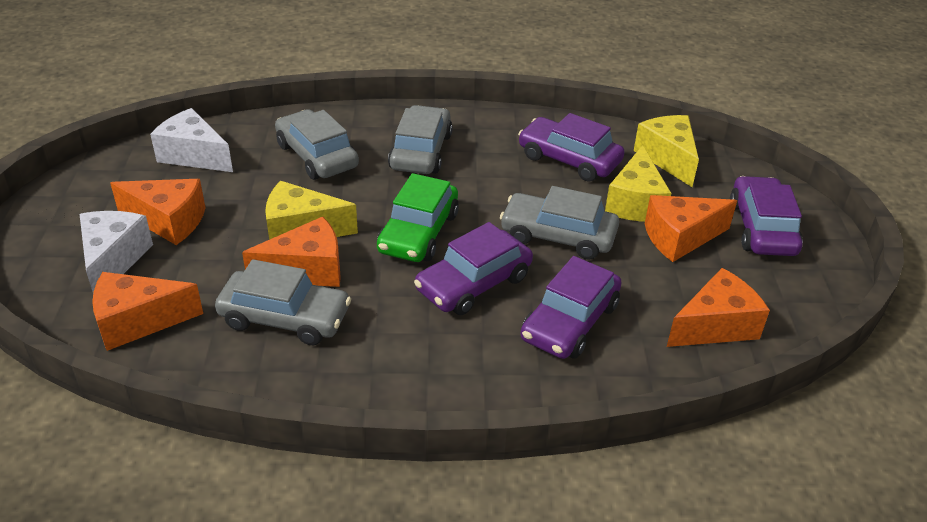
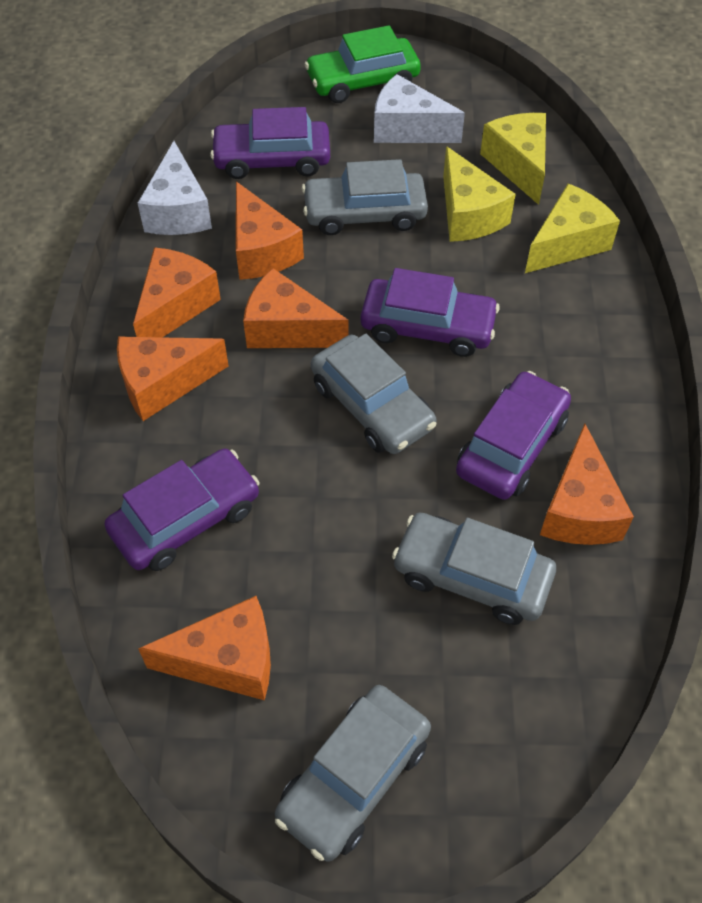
orange cheese: [92,272,203,351] [110,179,206,245] [242,217,341,287] [644,195,737,262] [667,268,770,347] = 5 -> [117,336,229,421] [133,247,221,338] [138,596,271,701] [236,182,304,280] [243,268,349,348] [540,424,634,545] = 6

